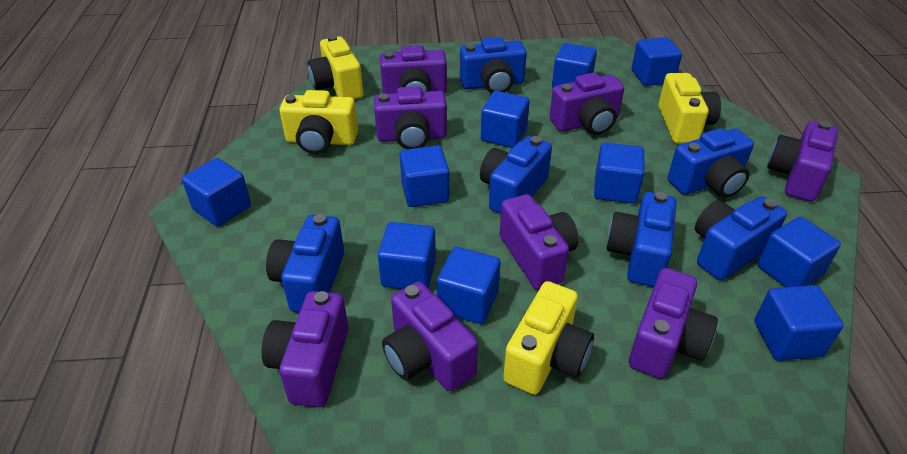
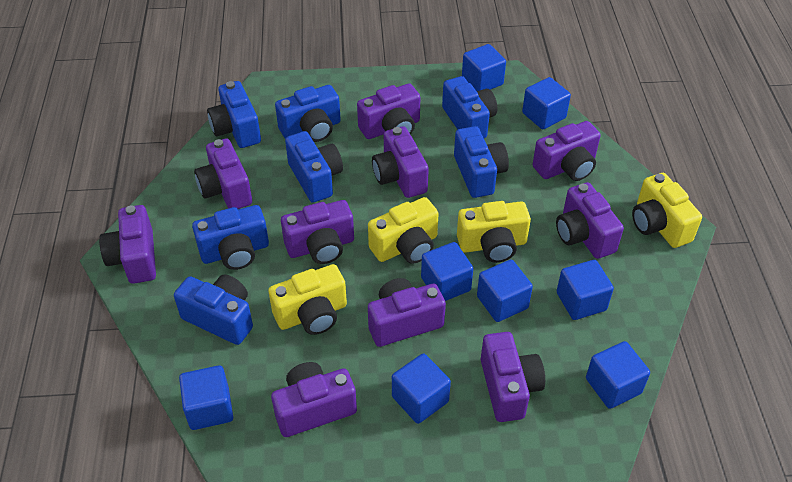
blue camera: [266,214,344,313] [460,37,527,93] [480,136,552,214] [606,192,677,287] [668,128,754,198] [695,196,787,280] = 6 -> [174,275,253,345] [192,205,269,270] [207,81,261,148] [275,85,341,142] [285,131,343,203] [442,76,497,138] [454,126,509,198] = 7
blue cube: [182,158,251,227] [378,222,436,289] [400,145,450,207] [437,247,501,324] [481,91,530,148] [552,43,597,88] [594,143,645,204] [631,37,682,86] [754,285,844,361] [757,217,841,287] = 10 -> [179,365,233,430] [392,354,451,424] [421,242,473,301] [462,44,506,91] [477,260,533,322] [522,77,571,129] [557,260,614,320] [586,341,650,409] = 8
purple camera: [261,291,349,407] [374,86,447,149] [380,45,447,94] [382,281,478,391] [500,194,578,290] [549,73,624,135] [629,268,718,379] [767,121,838,202] = 8 -> [99,205,156,284] [194,138,252,209] [271,362,357,437] [281,200,354,264] [357,83,420,139] [368,278,446,347] [372,126,429,198] [481,332,545,422] [533,121,601,181] [556,182,624,259] = 10

